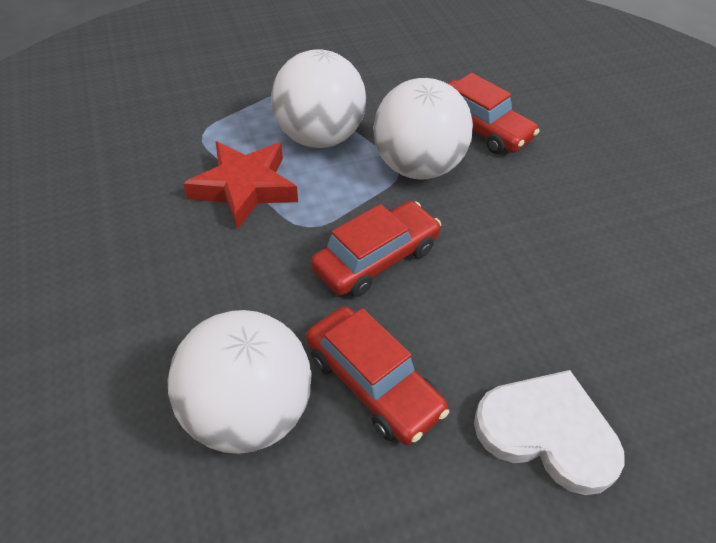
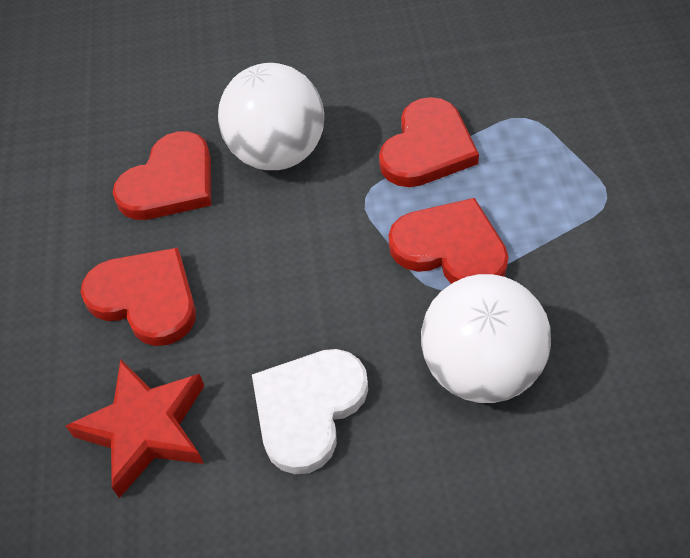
red car: [306,306,449,445] [311,201,441,297] [447,73,540,154] = 3 -> none = 0
red heart: none = 0 -> [81,248,196,346] [113,131,211,220] [379,97,479,187] [389,198,509,284] = 4
white ball: [167,310,312,454] [271,49,366,148] [373,78,473,180] = 3 -> [218,63,324,170] [421,274,551,403] = 2

